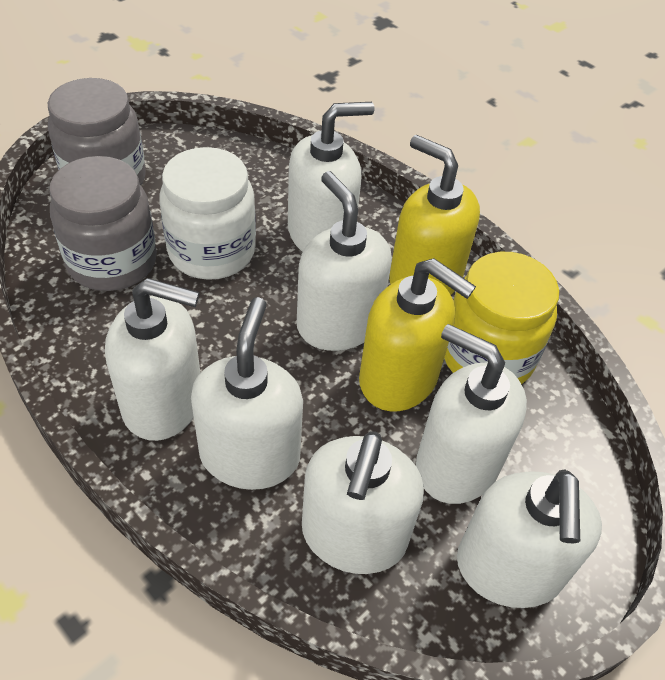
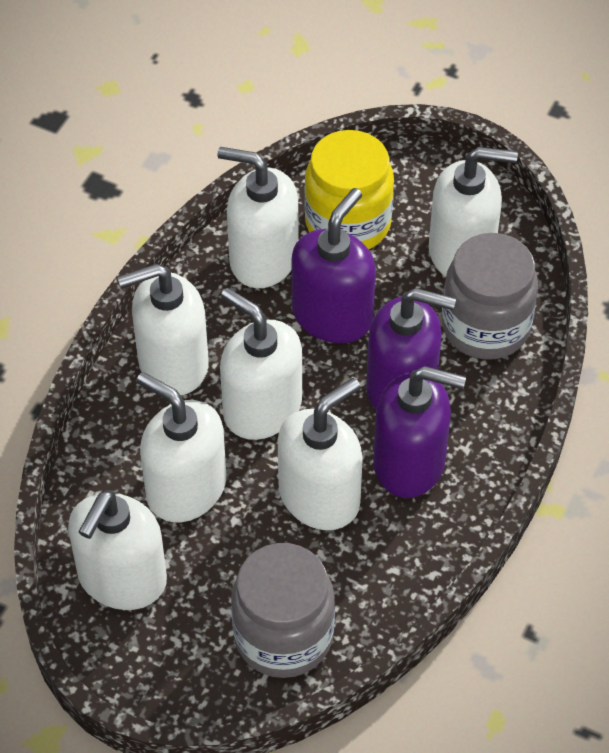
purple soap dispenser: none = 0 -> [291,188,376,343] [366,288,456,410] [373,366,466,498] = 3
white jar: [160,147,256,280] = 1 -> none = 0
yellow soap dispenser: [359,258,476,411] [389,135,480,295] = 2 -> none = 0

